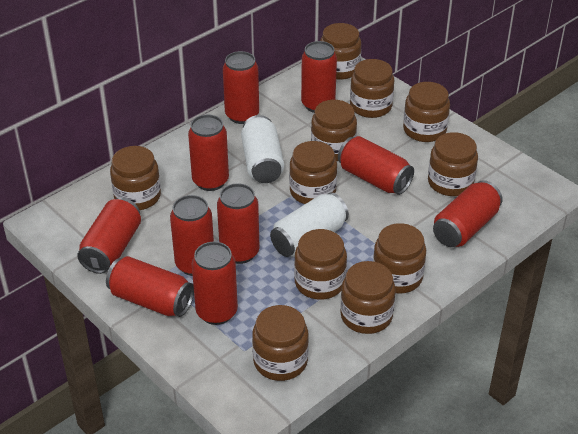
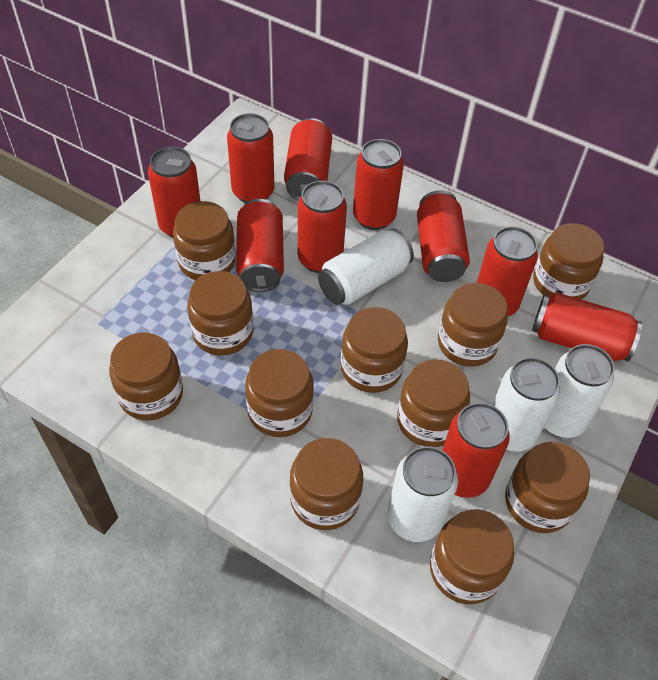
white can: [241,115,284,183] [270,192,349,257] = 2 -> [318,228,414,305] [387,446,458,542] [493,357,560,452] [544,344,615,438] = 4

